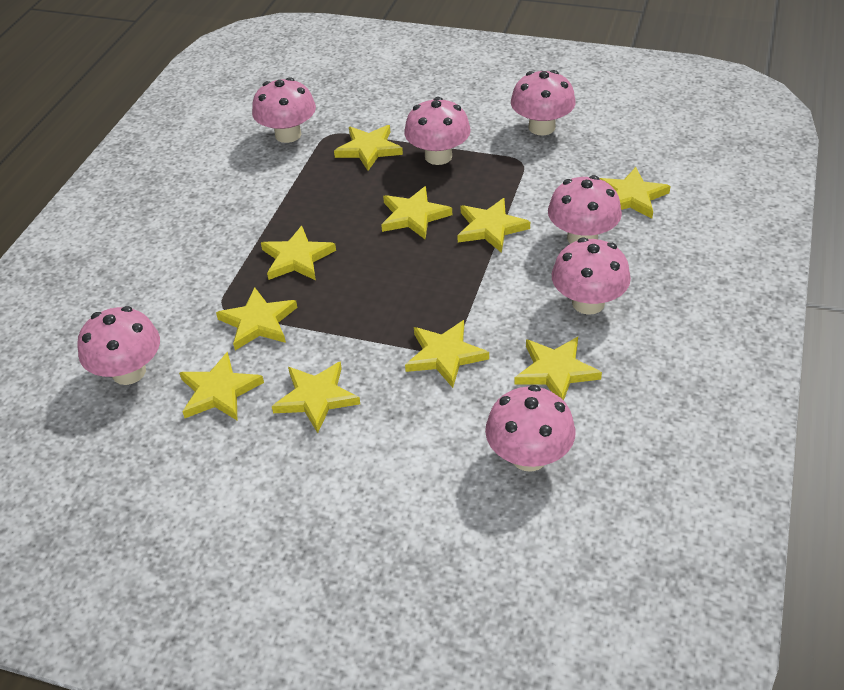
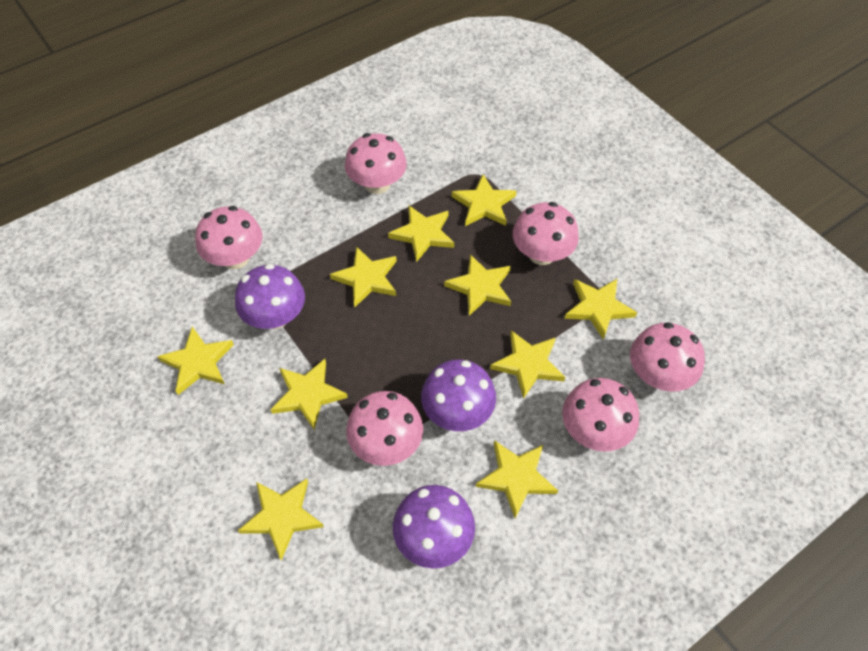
pink mushroom: [77,306,160,385] [252,77,316,143] [404,97,471,165] [485,385,576,472] [511,70,576,135] [548,175,622,244] [552,238,631,315] = 7 -> [195,206,262,269] [345,133,407,194] [346,391,423,466] [513,202,579,265] [562,378,639,452] [630,322,705,392] = 6
purple mushroom: none = 0 -> [235,264,305,329] [393,485,475,568] [421,360,496,431] = 3

